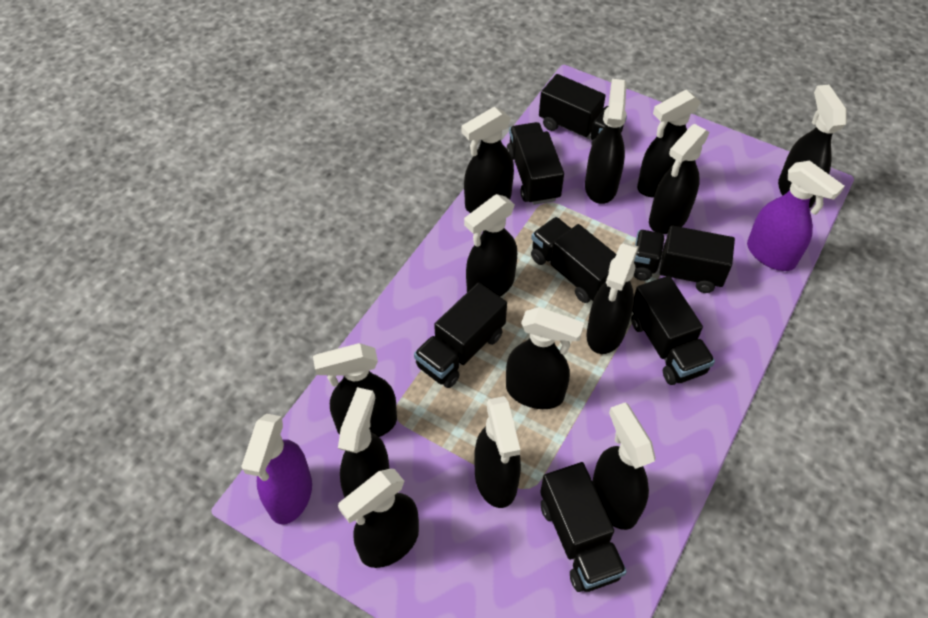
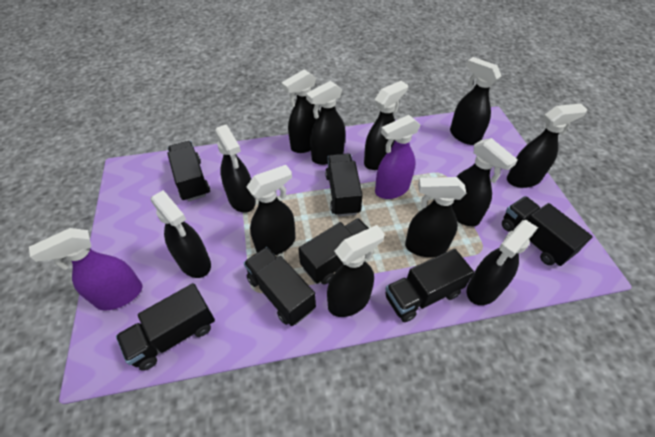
black spray bottle: [313,343,397,437] [338,387,389,497] [338,469,419,568] [462,107,514,213] [464,194,517,297] [474,396,521,508] [506,307,584,409] [585,79,627,204] [586,242,639,354] [592,402,656,530] [637,90,701,197] [649,124,710,234] [778,85,847,208] = 13 -> [150,190,211,278] [215,124,256,213] [246,165,295,255] [281,69,320,153] [306,81,345,165] [327,225,385,317] [364,81,408,170] [405,177,466,257] [450,57,501,145] [452,138,518,227] [467,220,538,305] [507,104,587,188] = 12

